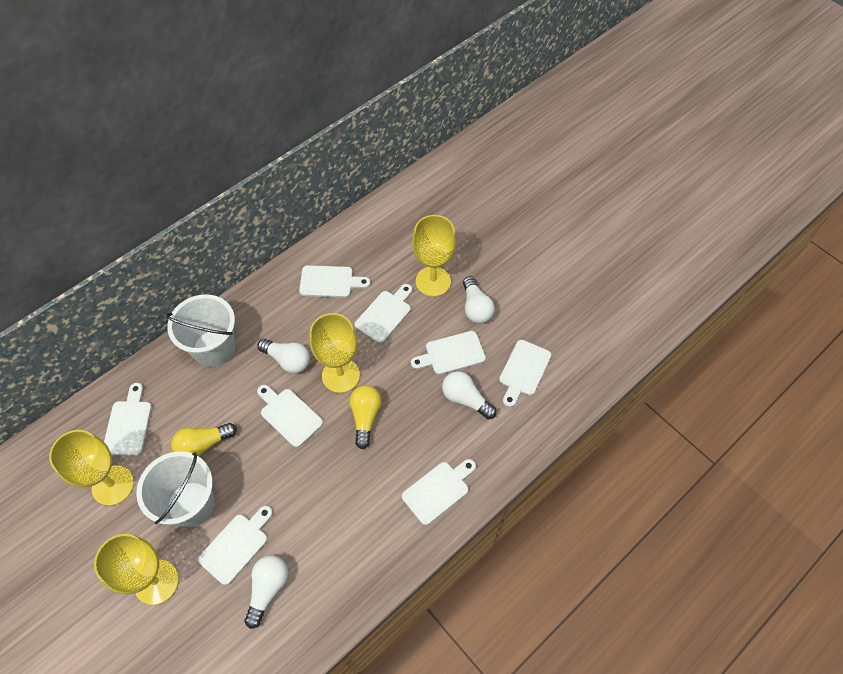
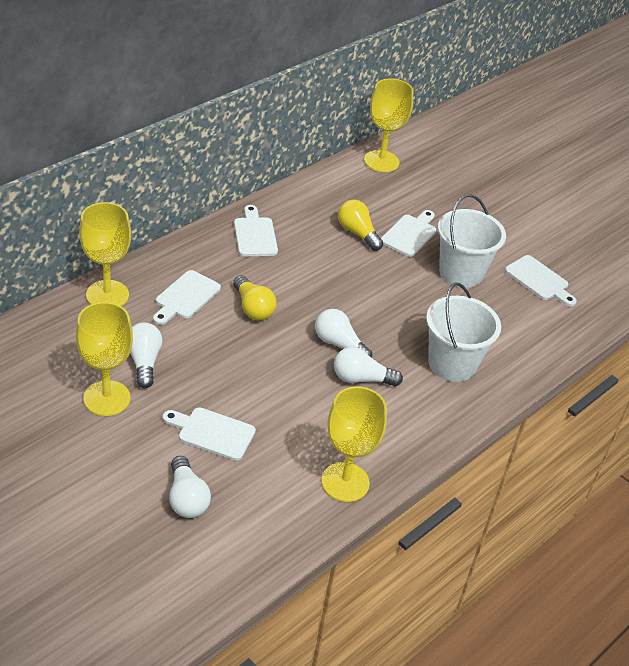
white cutting board: [104,383,152,456] [198,506,273,585] [257,385,323,448] [299,265,370,298] [355,284,412,343] [402,459,476,525] [411,331,486,375] [499,340,551,407] = 8 -> [153,270,221,325] [163,407,256,460] [234,205,278,256] [381,210,436,257] [505,255,577,307] = 5

